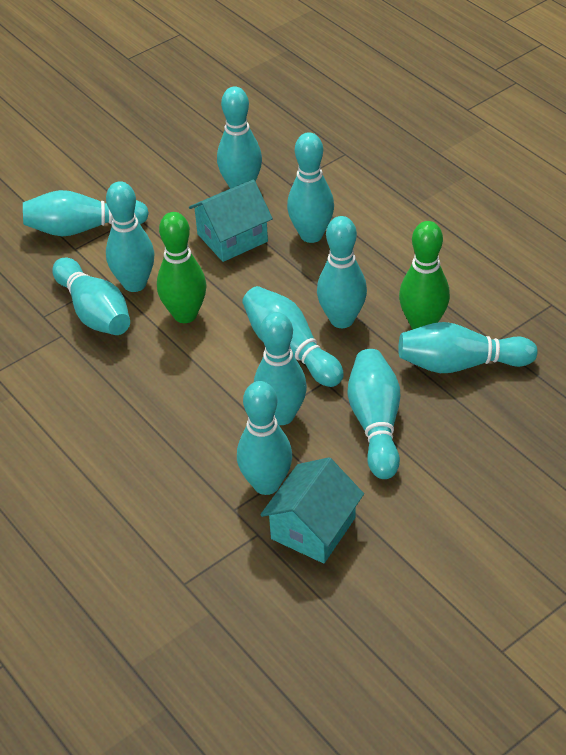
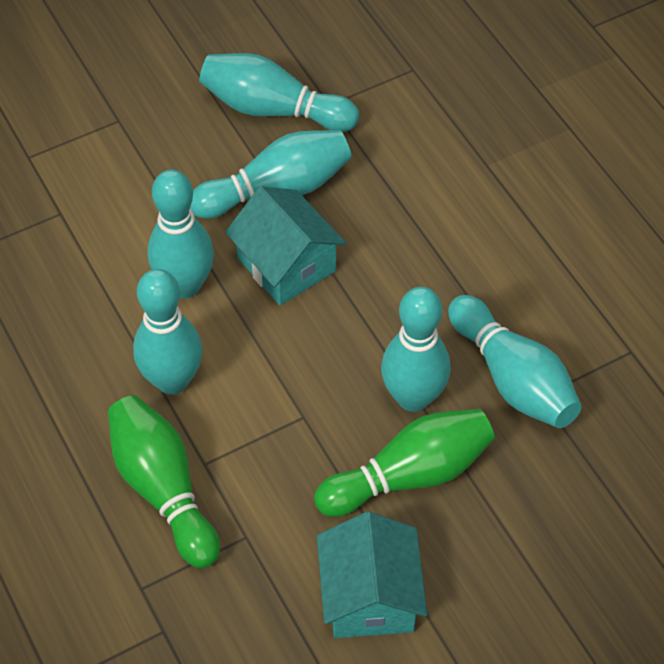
turquoise bowling pin: [23,190,149,236] [52,258,130,335] [106,181,155,292] [217,86,262,188] [237,381,292,495] [242,286,344,387] [254,312,307,425] [287,132,334,243] [317,216,367,328] [347,349,400,479] [398,322,537,373] = 11 -> [133,269,202,395] [148,170,214,298] [190,130,352,219] [199,53,359,132] [381,287,451,412] [448,295,582,428] = 6

